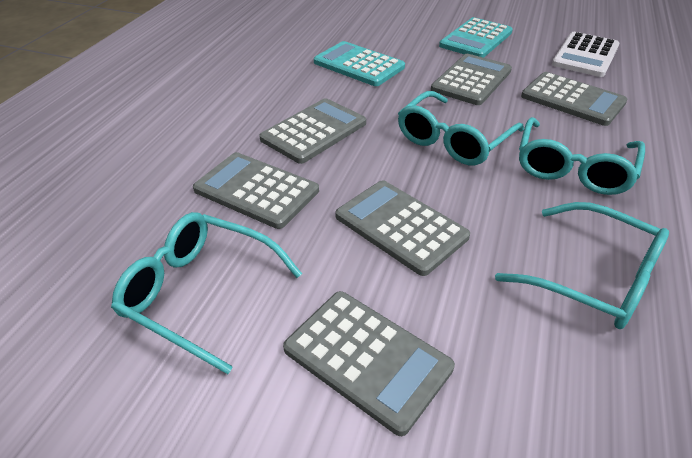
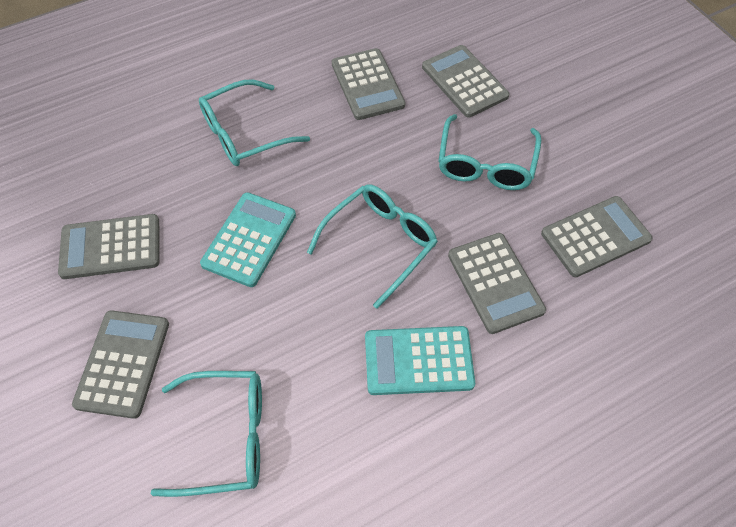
white calculator: [552,32,620,77] = 1 -> none = 0

